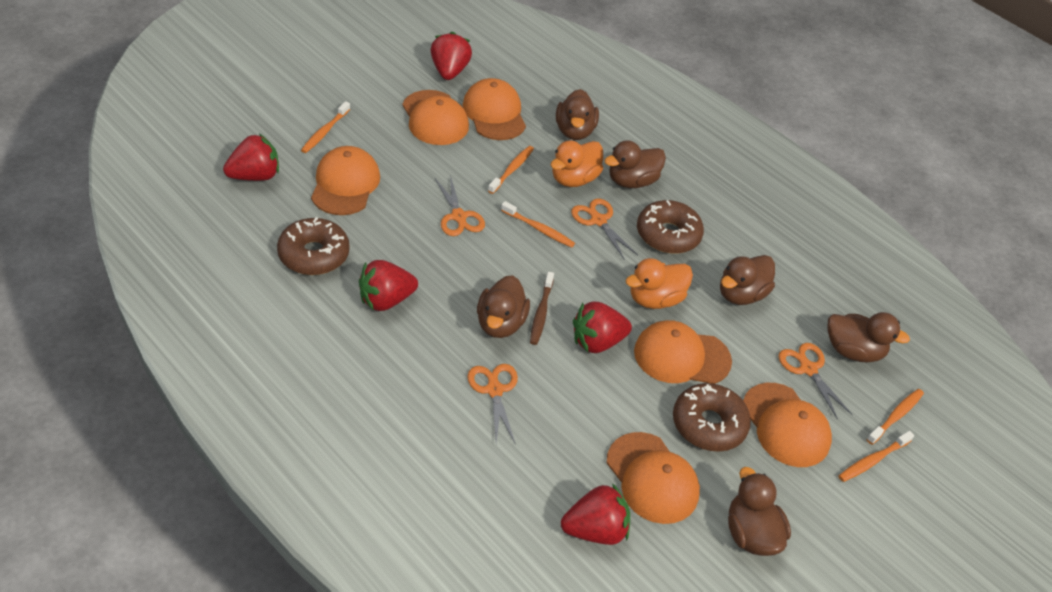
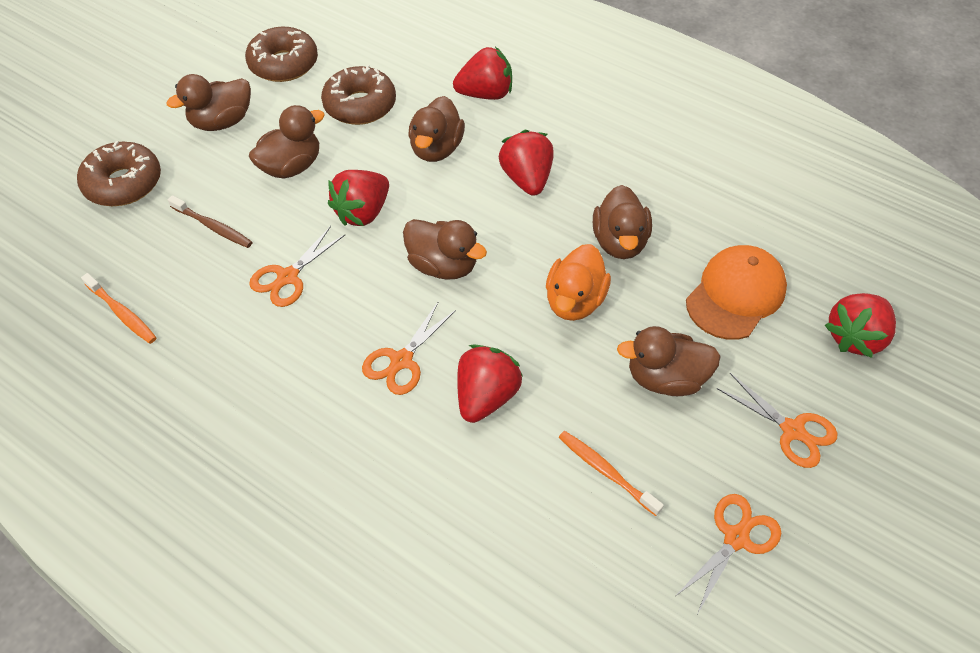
orange cap: [311,146,380,215] [402,90,469,145] [462,78,526,140] [607,432,700,524] [634,320,732,384] [743,383,832,467] = 6 -> [686,245,787,340] = 1
orange duck: [551,140,603,187] [625,258,693,309] = 2 -> [546,244,611,321] = 1
orange toothbrush: [301,101,350,153] [488,146,534,194] [501,201,575,248] [838,431,914,482] [867,389,924,445] = 5 -> [81,273,157,344] [559,431,664,516] = 2

